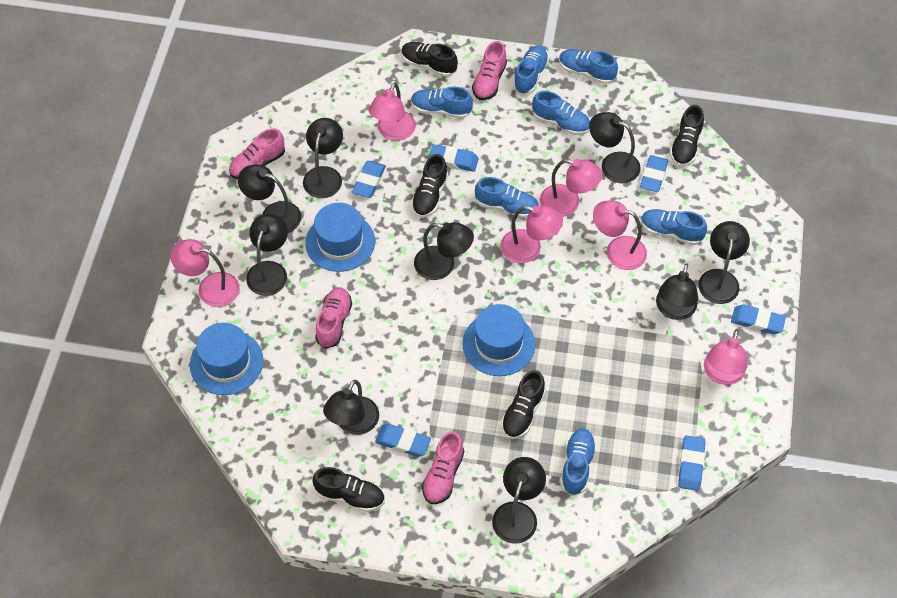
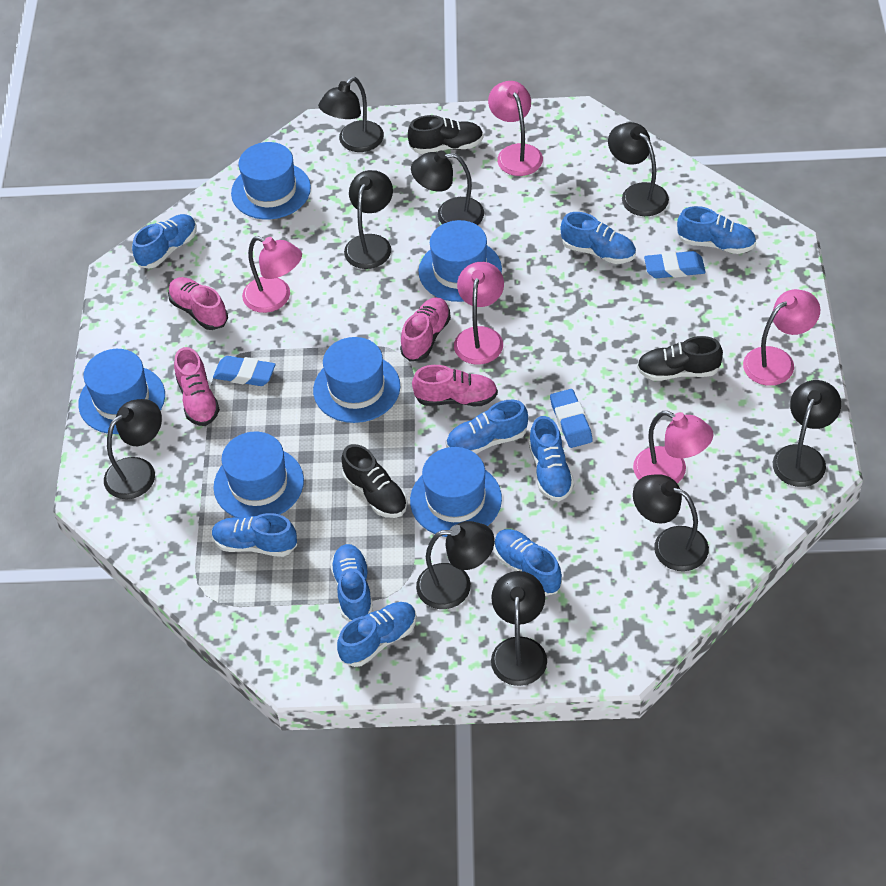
black shoe: [313,467,385,512] [401,42,458,77] [411,154,448,218] [501,370,546,439] [670,105,704,166] = 5 -> [341,444,407,518] [408,115,484,154] [637,336,723,381] = 3
blue eraser: [352,161,386,198] [375,424,431,457] [429,144,479,172] [640,155,668,192] [678,436,705,491] [731,304,786,334] = 6 -> [213,356,275,386] [550,389,593,448] [644,251,706,278] = 3
blue hat: [190,323,263,395] [305,203,375,272] [462,304,535,376] = 3 -> [78,349,165,434] [213,432,304,518] [231,142,311,220] [313,337,400,423] [410,447,502,537] [418,220,502,302] = 6
blue shoe: [411,86,473,118] [475,177,538,218] [513,45,549,95] [532,91,590,135] [559,49,618,84] [561,428,597,496] [641,209,707,245] = 7 -> [132,214,197,269] [212,513,297,557] [330,544,373,621] [337,602,417,667] [446,399,528,454] [494,529,562,596] [529,416,574,501] [561,212,636,264] [677,206,756,254] = 9
pink lamp: [170,239,240,307] [368,83,416,141] [500,206,563,263] [540,159,602,217] [593,200,647,270] [704,329,748,385] = 6 -> [242,236,302,313] [454,262,504,365] [488,81,543,176] [633,411,714,483] [743,289,820,386] = 5

